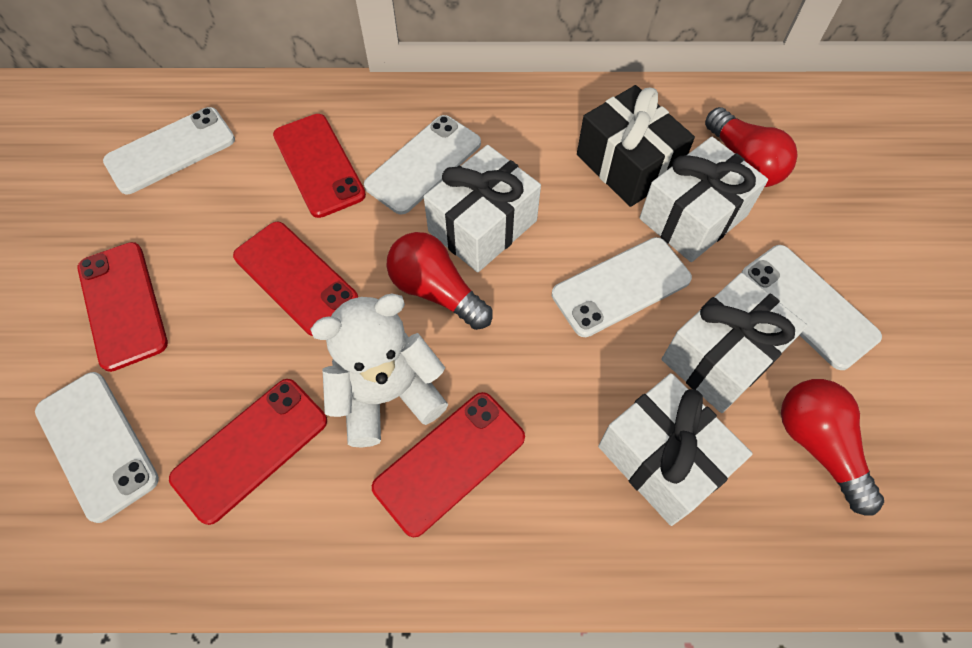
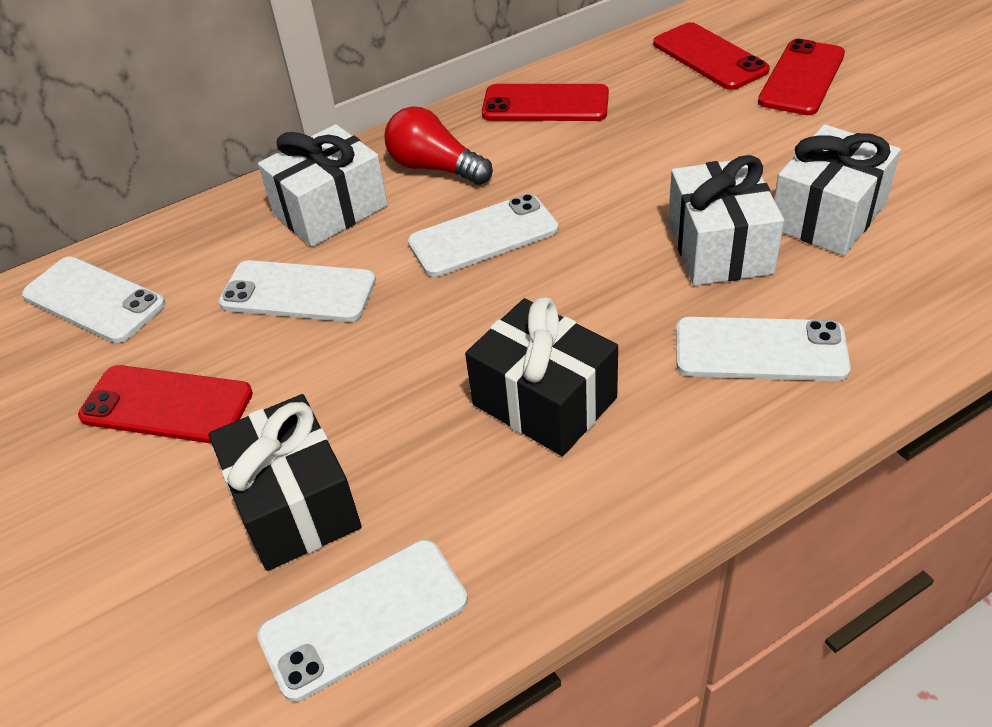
black gift: [577,85,695,207] = 1 -> [208,394,362,571] [465,297,618,456] = 2
red light bulb: [386,232,493,330] [705,107,797,187] [781,379,884,516] = 3 -> [384,107,493,185] = 1
red phone: [78,242,168,372] [169,379,327,525] [233,221,358,336] [273,114,366,218] [372,392,525,537] = 5 -> [78,365,253,444] [482,84,609,121] [653,22,770,90] [758,39,845,115] = 4
white gift: [424,145,541,273] [598,373,753,526] [639,137,768,262] [661,273,808,413] = 4 -> [258,124,388,247] [668,155,784,285] [774,124,901,256] = 3
white teddy bear: [310,294,448,448] = 1 -> none = 0

